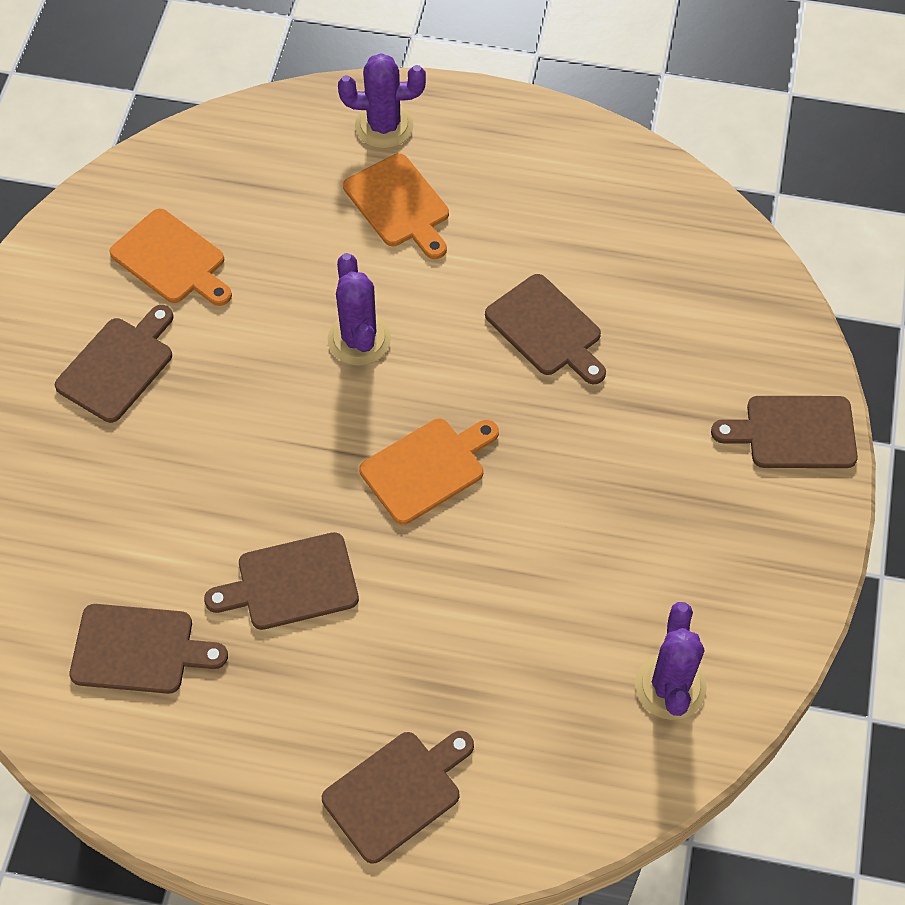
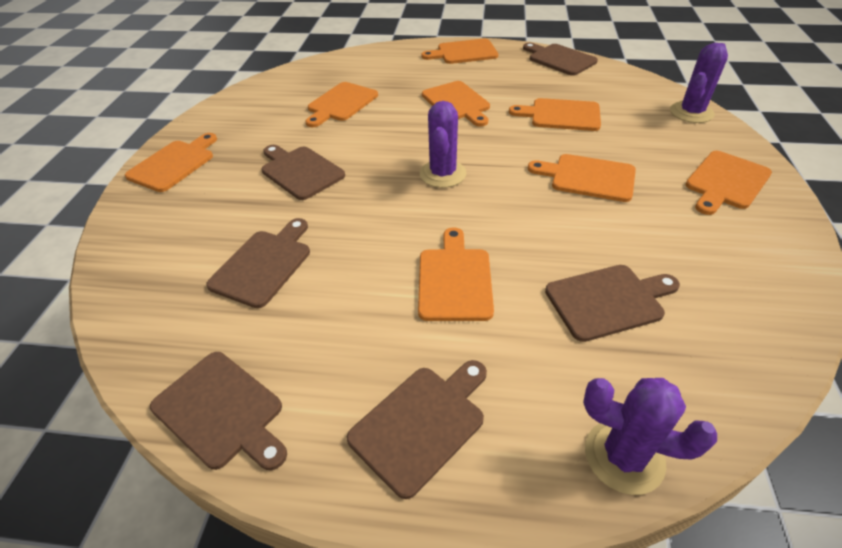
orange cutting board: [109,209,232,306] [343,153,449,259] [359,418,499,525] = 3 -> [125,133,217,192] [305,82,378,127] [418,227,494,321] [421,39,498,64] [422,81,490,127] [509,98,601,131] [528,154,636,202] [685,151,772,215] = 8

